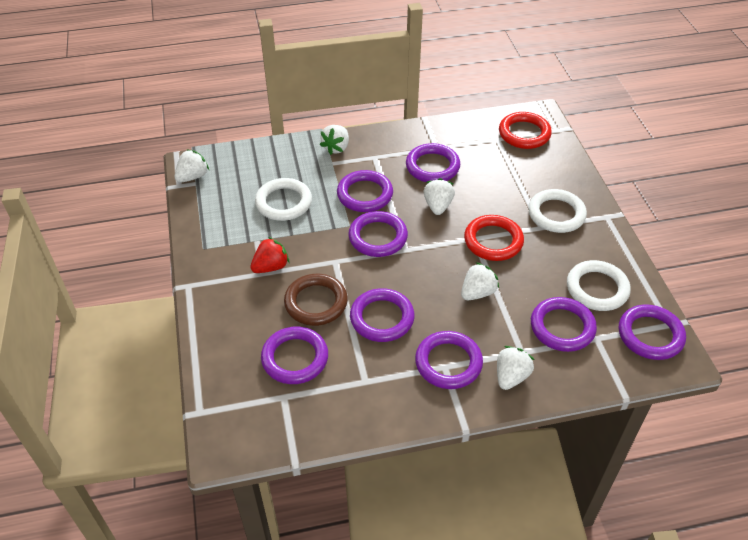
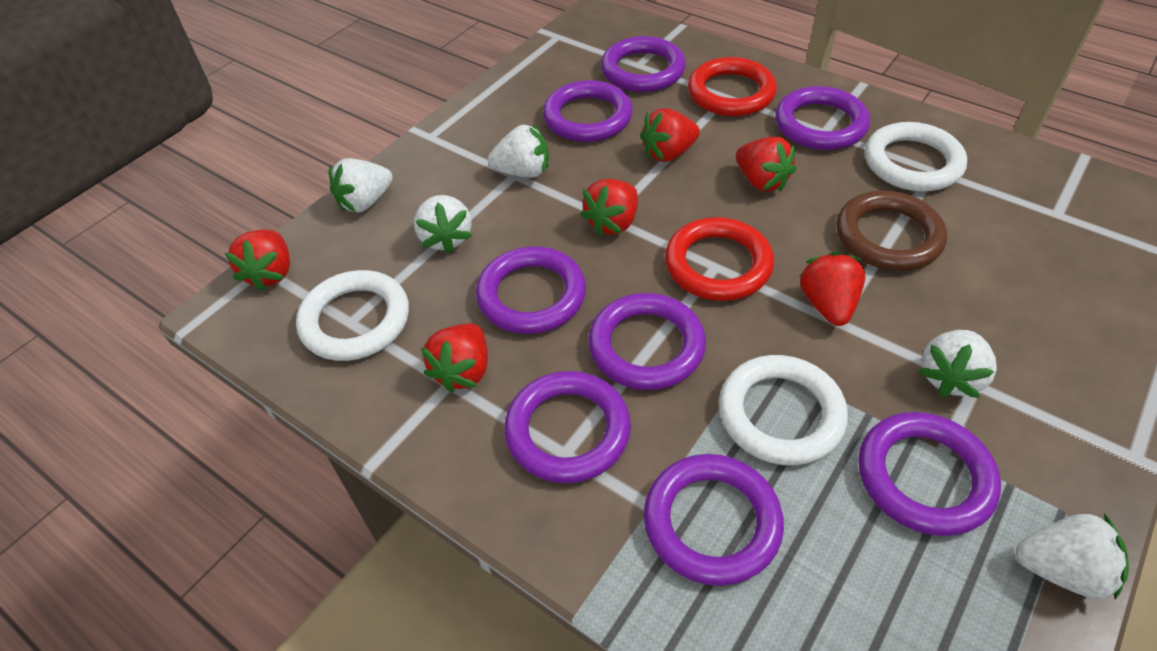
red strawberry: [250,237,289,273] = 1 -> [225,230,290,291] [421,324,488,393] [580,179,638,236] [640,108,700,162] [736,137,796,192] [800,251,865,326] = 6

